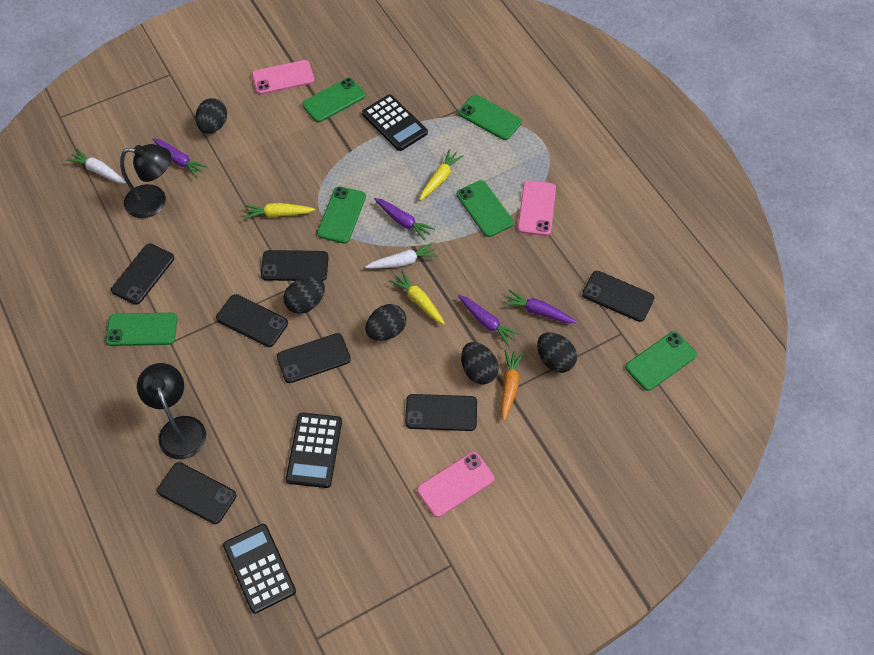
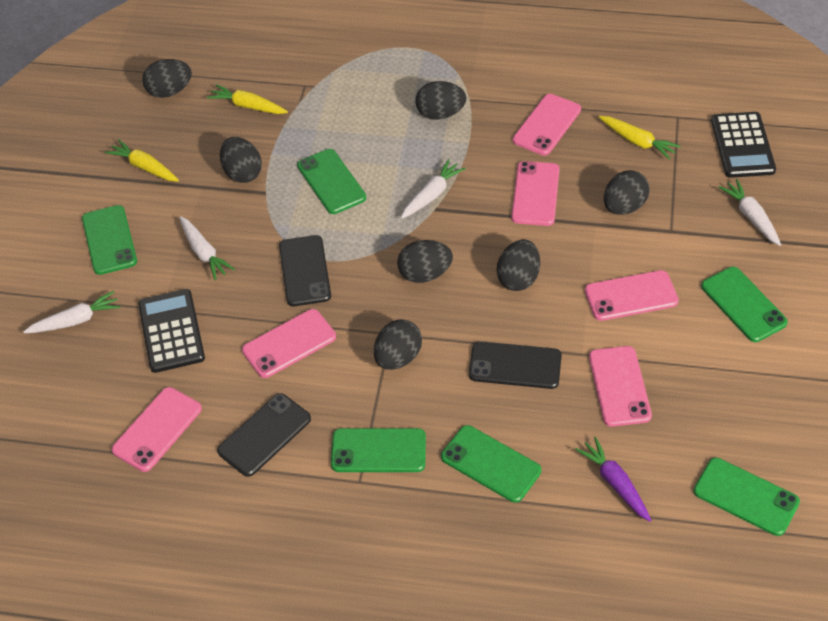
black calculator: [223,524,296,614] [286,413,342,488] [362,94,428,151] = 3 -> [138,289,205,373] [711,112,776,178] = 2
black egg: [196,98,227,133] [283,277,325,314] [365,304,407,341] [461,342,499,384] [537,332,577,373] = 5 -> [142,59,192,98] [220,137,262,183] [374,319,422,370] [397,240,453,283] [416,81,466,120] [497,239,540,291] [604,170,650,215] = 7
black lamp: [120,144,171,218] [137,363,206,459] = 2 -> none = 0
black phone: [111,244,174,305] [157,462,236,524] [216,294,288,347] [261,250,329,281] [277,333,351,383] [405,394,477,431] [582,271,655,322] = 7 -> [217,393,311,477] [279,235,331,306] [469,341,562,389] = 3
orange carrot: [501,350,524,421] = 1 -> none = 0
pink phone: [252,60,314,95] [417,452,495,517] [518,180,556,236] = 3 -> [112,387,202,472] [242,309,336,378] [511,161,560,226] [513,94,581,156] [585,270,679,321] [589,346,652,427] = 6
purple carrot: [153,138,208,178] [374,198,435,241] [458,295,520,346] [503,290,577,323] = 4 -> [575,437,652,522] = 1
white carrot: [66,149,126,184] [365,242,438,269] = 2 -> [23,291,121,333] [179,216,235,280] [401,159,466,219] [719,179,781,246] = 4

